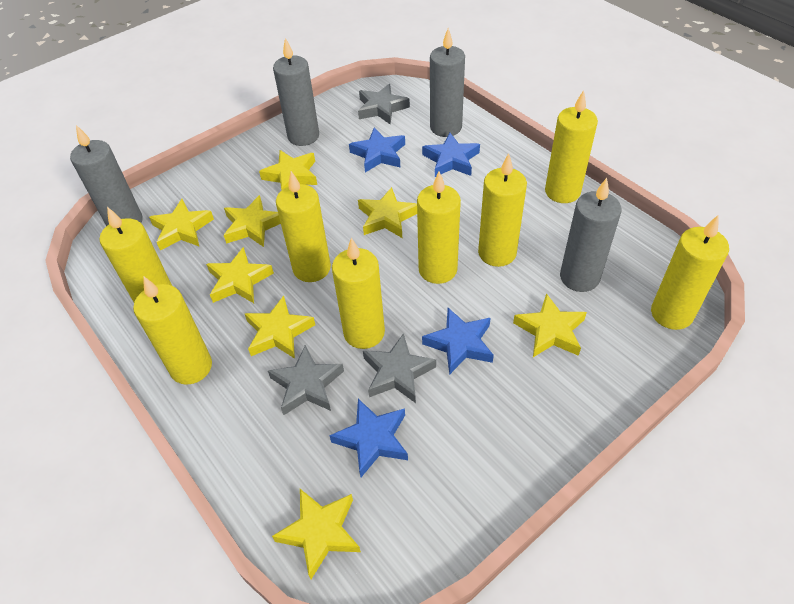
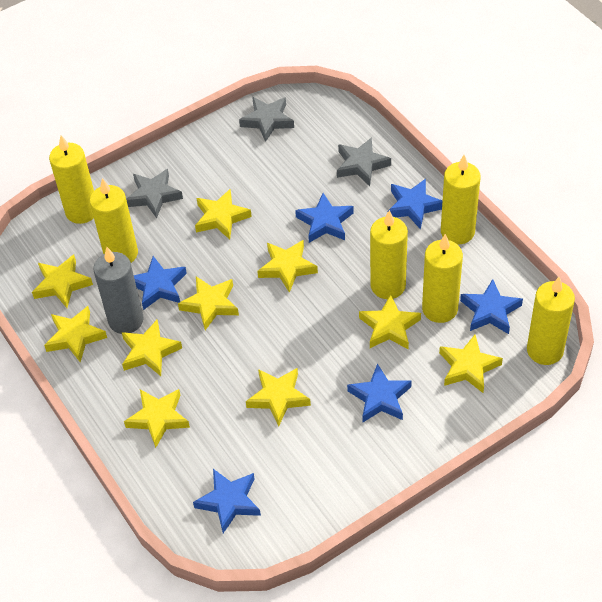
blue star: [329,399,408,477] [349,128,405,173] [422,133,480,177] [422,308,494,375] = 4 -> [134,256,187,310] [193,469,261,533] [295,193,354,243] [347,363,412,422] [387,179,442,230] [460,279,523,334] = 6
grey candle: [70,125,143,226] [273,38,319,146] [430,28,465,137] [560,178,622,292] = 4 -> [93,247,144,334] = 1
yellow candle: [100,207,172,302] [133,276,212,385] [276,171,331,282] [332,238,385,349] [417,171,461,284] [478,153,527,267] [545,90,598,203] [651,215,729,330] = 8 -> [49,135,94,224] [90,178,138,263] [370,210,408,299] [422,234,463,323] [441,155,481,244] [527,277,575,365] = 6
yellow star: [149,199,214,251] [206,247,274,303] [224,195,281,247] [245,296,315,359] [259,150,317,190] [272,489,361,579] [358,187,417,238] [513,293,587,357] = 8 -> [32,255,93,308] [44,306,107,363] [121,320,182,376] [124,389,190,448] [178,277,239,330] [195,189,252,240] [246,368,311,426] [257,240,318,293] [359,294,421,349] [439,335,503,393] = 10

